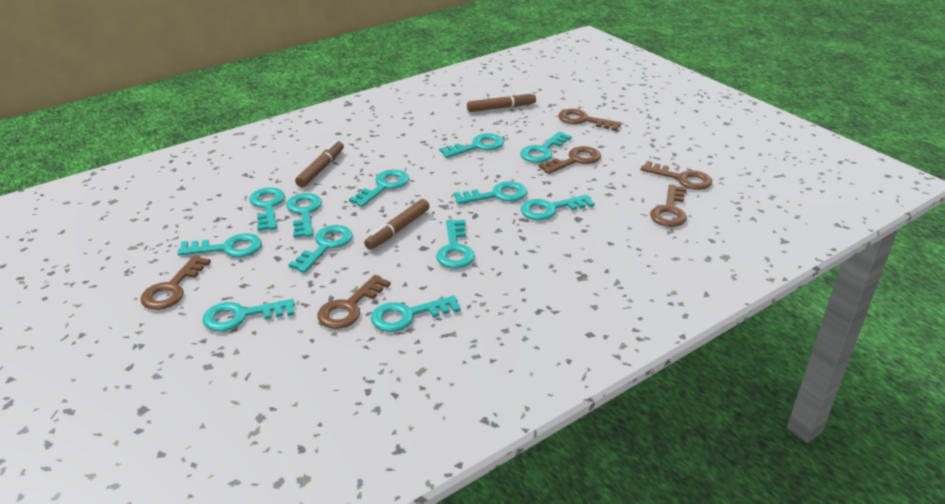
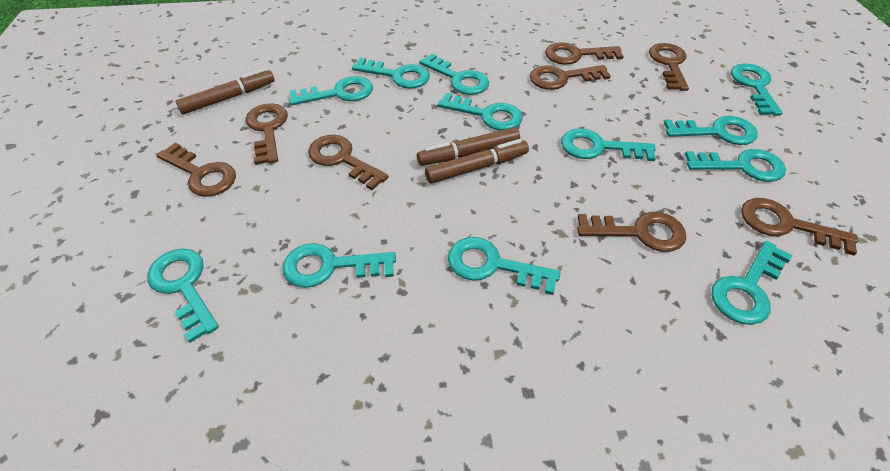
brown key: [141,255,211,310] [317,275,391,329] [538,146,601,174] [558,109,621,131] [641,161,712,190] [650,184,687,227] = 6 -> [156,143,236,197] [246,103,288,165] [308,135,389,190] [530,65,611,90] [545,42,624,65] [577,212,686,252] [649,43,689,91] [741,198,858,255] = 8

